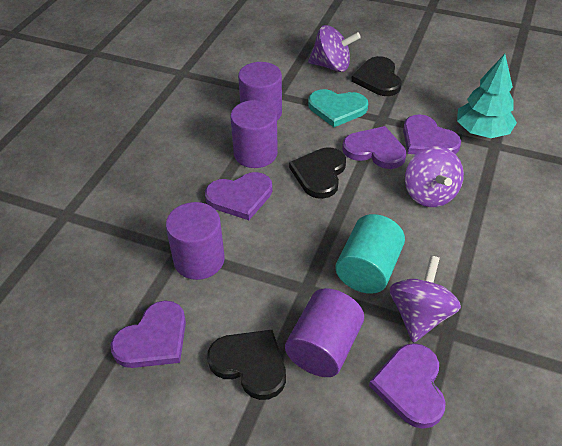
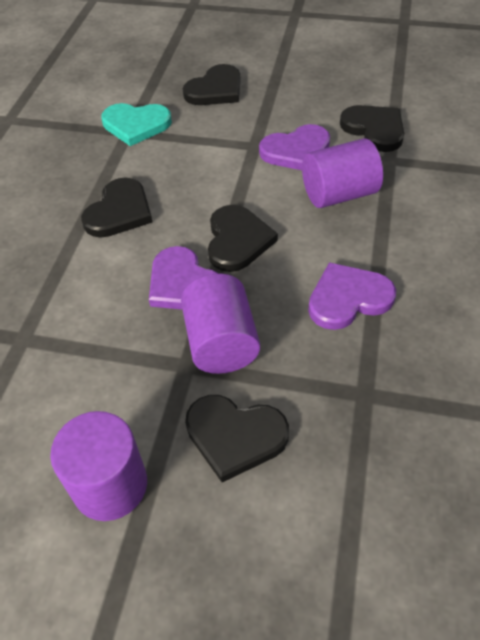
black heart: [207,330,286,400] [289,147,346,199] [351,56,402,96] = 3 -> [81,177,152,238] [183,64,241,105] [185,395,289,482] [208,205,278,272] [340,105,404,152] = 5
purple cylinder: [166,202,225,280] [231,100,278,168] [238,62,282,120] [285,288,364,377] = 4 -> [50,411,147,521] [181,274,260,374] [302,138,383,208] = 3
purple heart: [110,300,186,368] [205,172,272,220] [342,126,406,169] [369,343,446,429] [403,114,461,155] = 5 -> [149,246,219,310] [259,124,330,170] [308,262,396,330] = 3
purple spinning top: [308,25,361,72] [389,256,461,343] [405,147,464,207] = 3 -> none = 0
turquoise cylinder: [335,214,405,294] = 1 -> none = 0
turquoise tree: [457,54,517,138] = 1 -> none = 0

